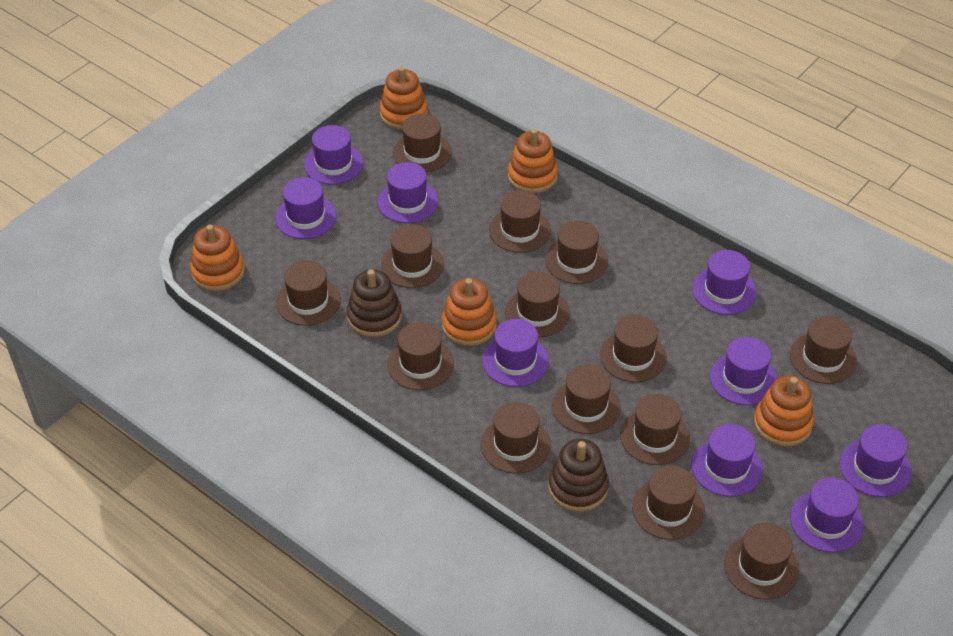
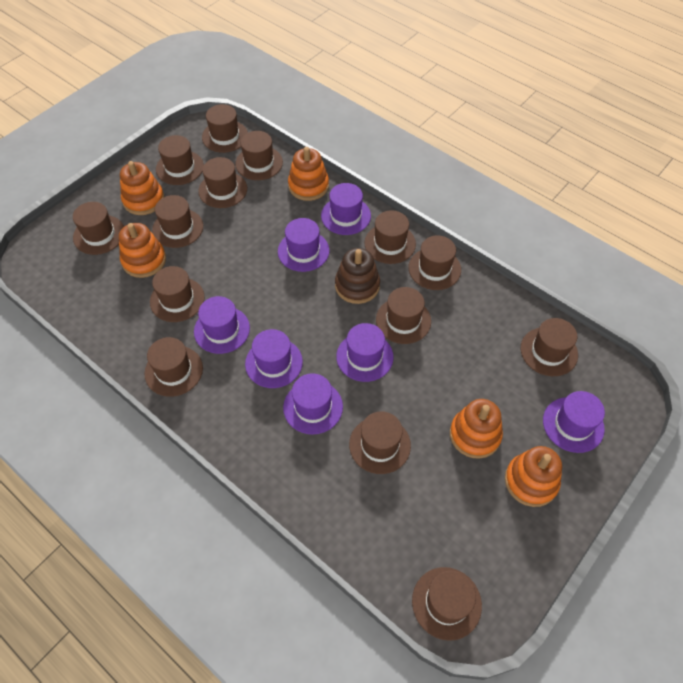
brown stacking toy: [347,269,402,337] [548,439,609,512] = 2 -> [335,248,380,304] = 1
purple hat: [275,177,337,239] [304,125,363,185] [378,162,438,223] [482,319,549,387] [691,424,763,497] [692,250,757,315] [710,337,777,405] [790,477,864,552] [840,424,912,497] = 9 -> [194,296,250,354] [245,329,303,388] [278,218,330,272] [283,373,343,435] [321,183,371,235] [336,323,394,382] [543,391,605,453] = 7

